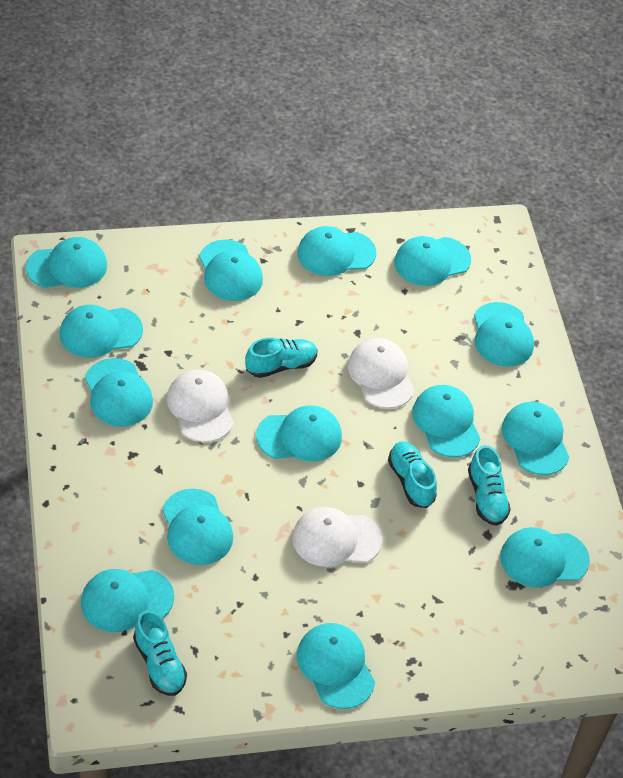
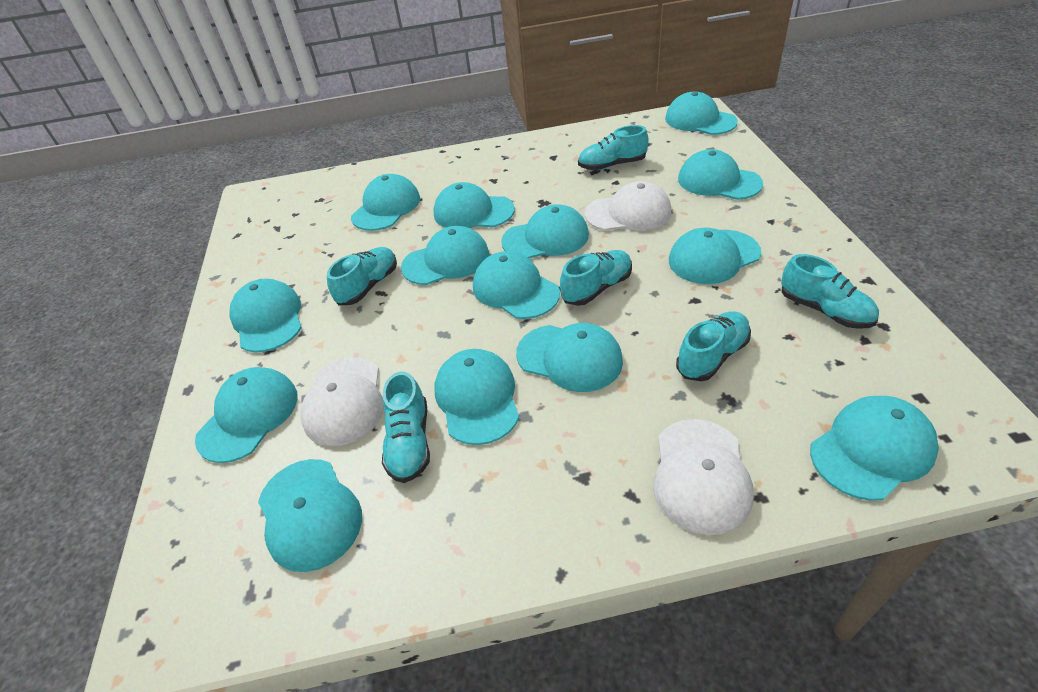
turquoise shoe: [133,610,187,696] [245,338,318,378] [388,441,437,508] [468,445,511,526] = 4 -> [327,247,397,305] [382,372,430,483] [560,250,632,306] [578,125,649,170] [676,311,751,381] [781,254,879,329] = 6

